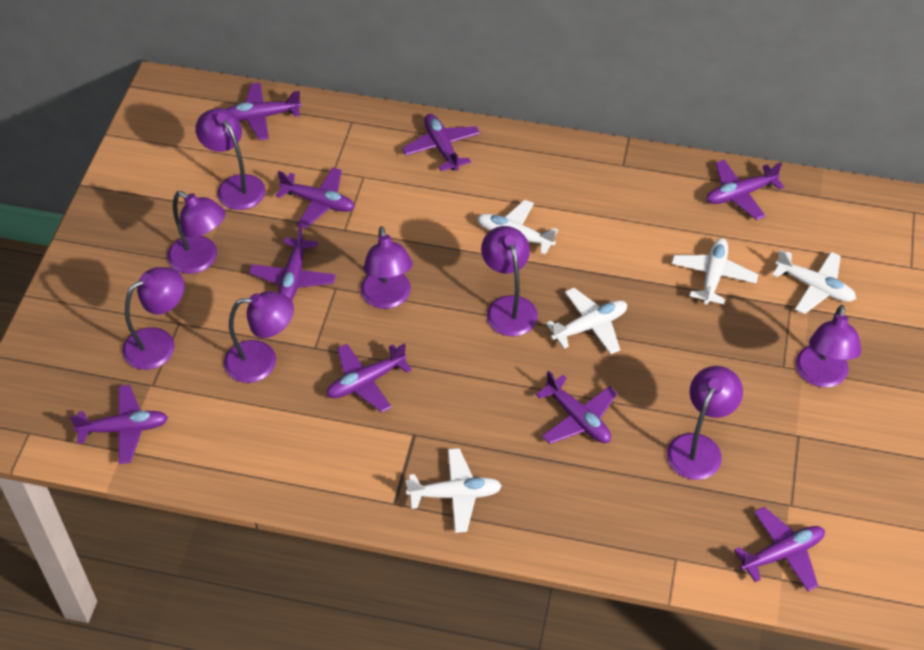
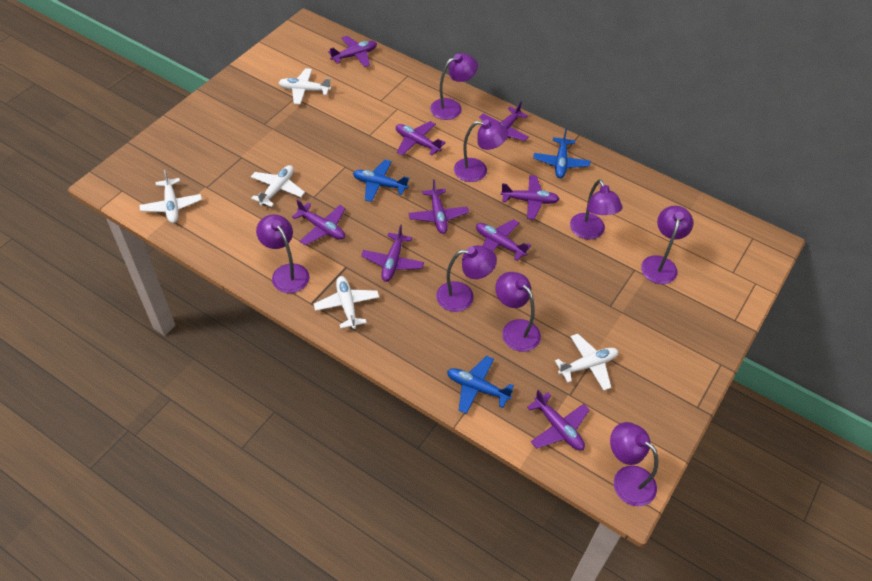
blue plane: none = 0 -> [353,160,410,202] [447,356,514,414] [533,129,590,178] = 3

